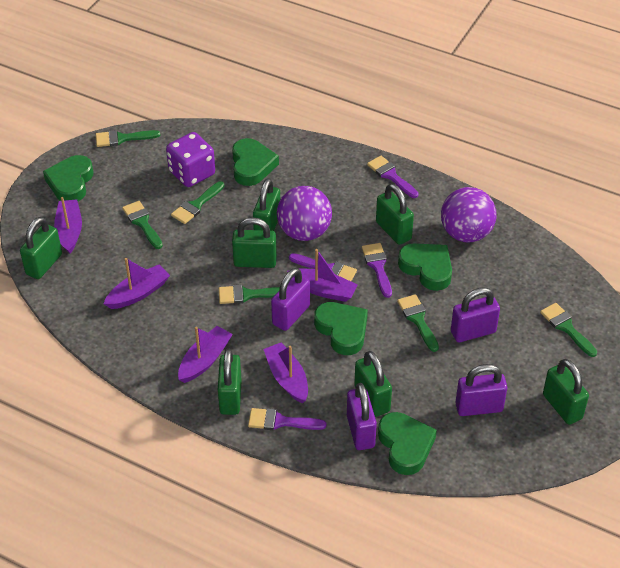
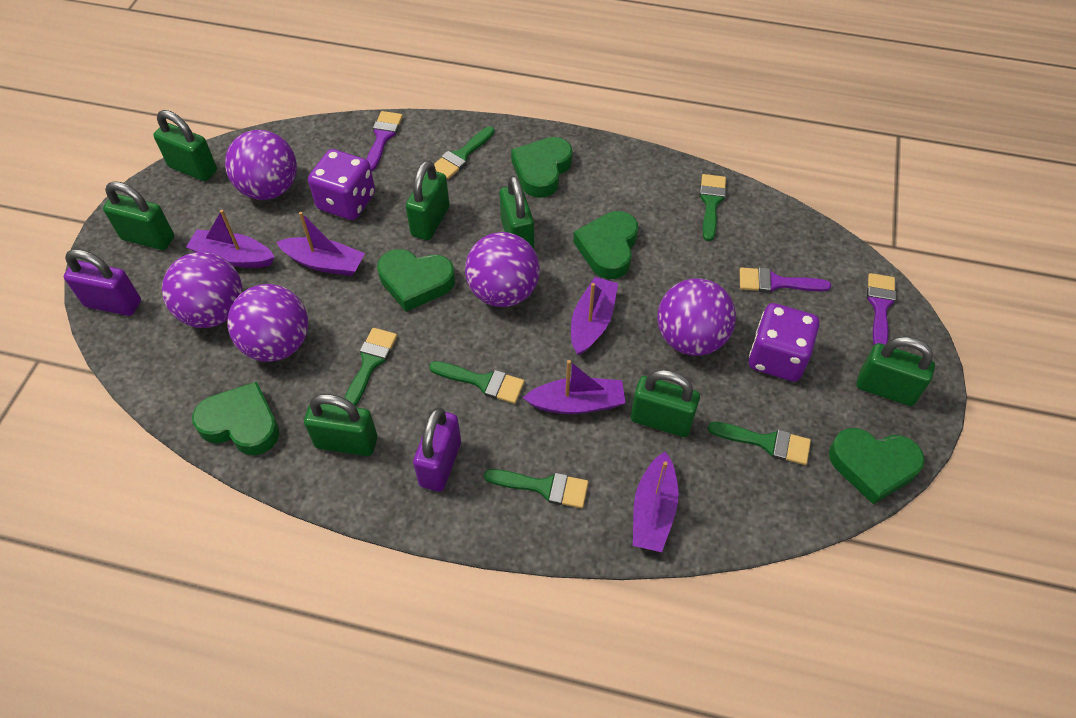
purple ball: [277,186,332,241] [441,187,496,243] = 2 -> [162,252,242,328] [225,130,297,200] [227,284,308,362] [465,232,540,307] [657,278,736,356] = 5
purple brush: [248,408,326,430] [289,253,357,281] [362,243,392,298] [367,156,419,198] = 4 -> [366,111,403,171] [739,267,831,293] [867,273,896,345] = 3
purple dice: [166,132,215,187] = 1 -> [308,149,375,220] [749,303,820,382] = 2
purple padlock: [271,268,310,331] [347,383,377,450] [451,287,500,343] [455,364,507,416] = 4 -> [64,249,141,316] [413,407,461,492] = 2

